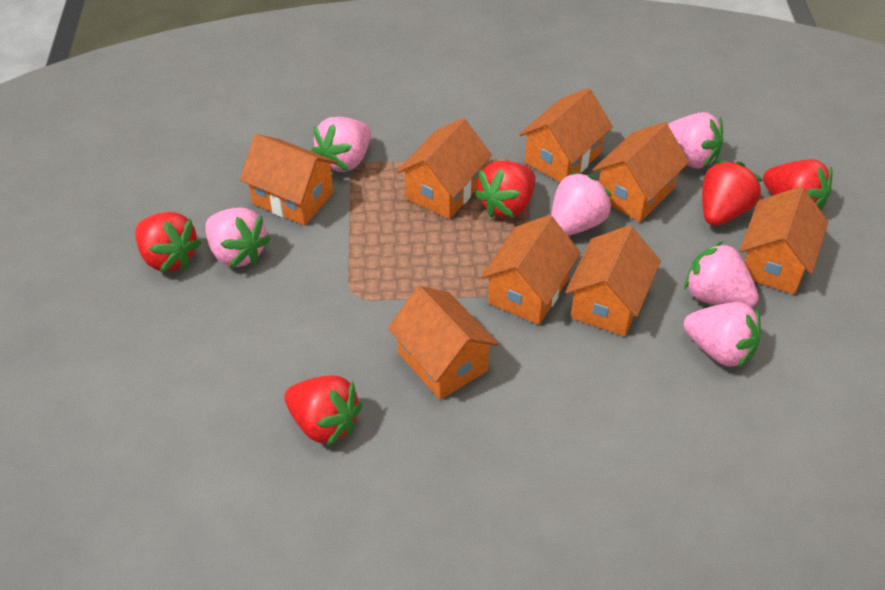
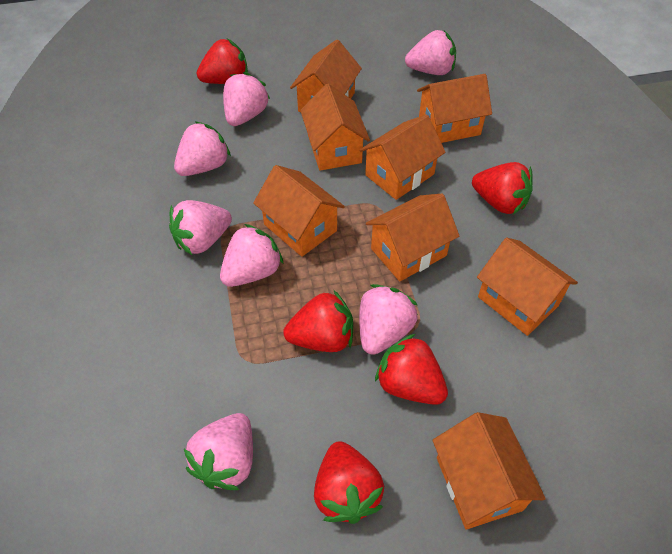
pink strawberry: [205,207,270,268] [312,117,371,172] [551,171,613,236] [668,112,723,169] [684,302,761,369] [685,241,759,308] = 6 -> [169,200,232,255] [174,122,231,176] [184,413,253,490] [220,224,284,287] [223,72,270,126] [359,284,418,355] [405,30,456,75] = 7

